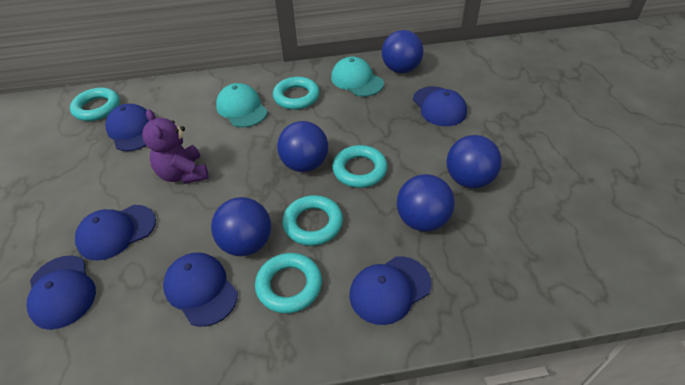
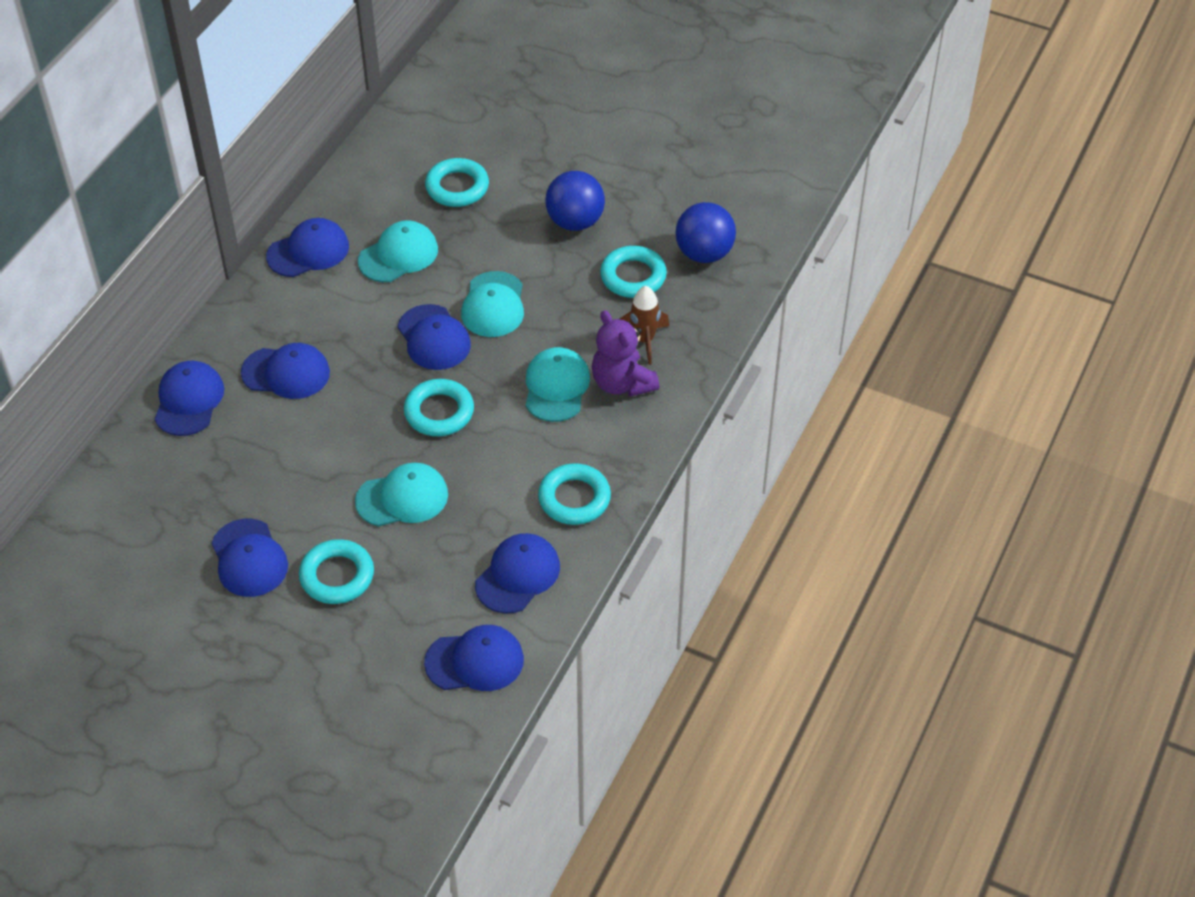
blue ball: [211,197,271,256] [277,121,328,172] [382,30,424,73] [397,174,455,232] [446,135,502,188] = 5 -> [545,171,605,231] [675,202,736,263] = 2
blue cap: [27,255,96,330] [75,205,156,261] [105,104,149,151] [163,252,238,327] [349,256,431,325] [413,86,467,126] = 6 -> [154,361,224,436] [212,519,288,597] [241,343,330,399] [266,218,349,277] [397,304,471,370] [424,625,524,691] [475,533,560,614] = 7
brown rocket: none = 0 -> [619,286,669,365] = 1
turquoise cap: [216,83,268,128] [331,57,384,97] = 2 -> [355,463,448,526] [358,220,438,282] [461,271,524,337] [525,347,590,422] = 4

